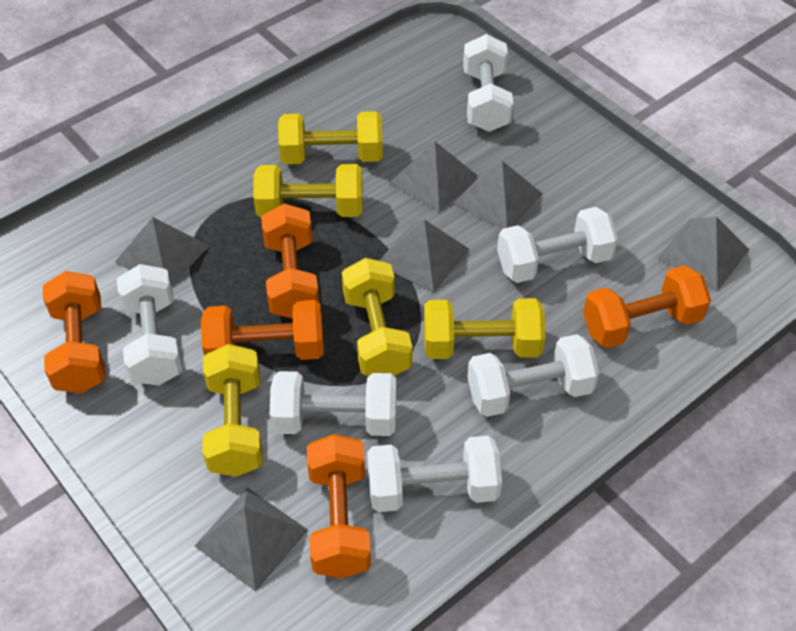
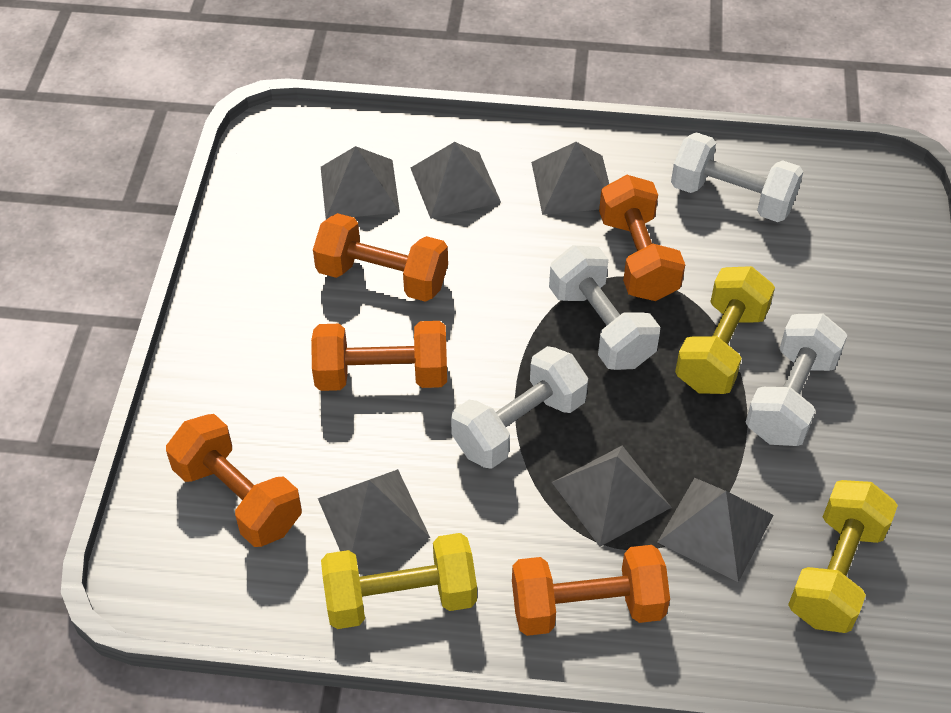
white dumbbell: [117,264,183,386] [270,371,396,436] [367,436,502,512] [463,34,513,132] [467,334,599,417] [497,207,618,283] = 6 -> [451,346,588,469] [549,245,660,370] [671,133,803,222] [745,314,847,446] = 4
yellow dumbbell: [203,344,263,477] [253,164,363,218] [278,111,383,164] [342,258,413,376] [424,298,545,359] = 5 -> [321,533,477,629] [675,266,775,394] [788,480,898,633] = 3

